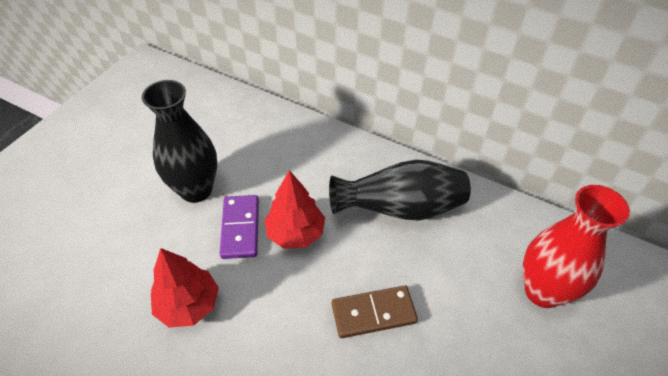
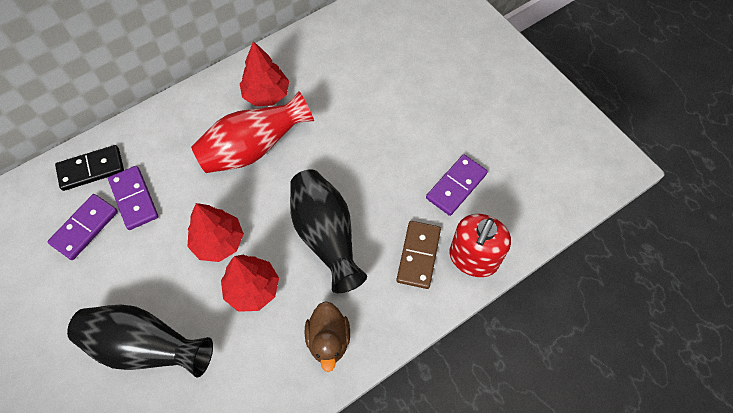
black domino: none = 0 -> [55,145,124,191] = 1
brown duck: none = 0 -> [305,301,350,372] = 1
purple domino: [220,195,259,259] = 1 -> [48,194,118,260] [108,166,158,230] [426,154,488,216] = 3
red soap dispenser: none = 0 -> [450,214,511,277] = 1
red tree: [151,248,219,328] [264,170,325,249] = 2 -> [187,203,244,262] [221,255,279,312] [240,41,289,106] = 3

